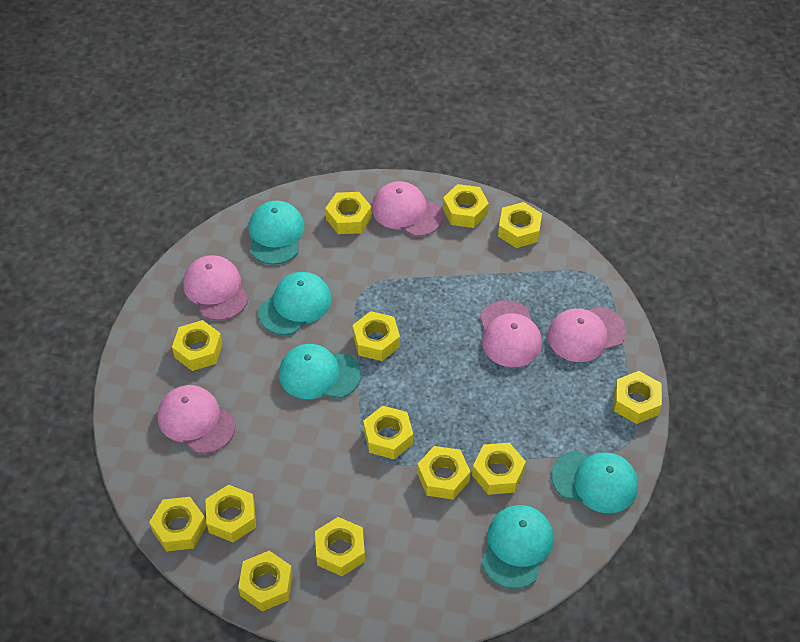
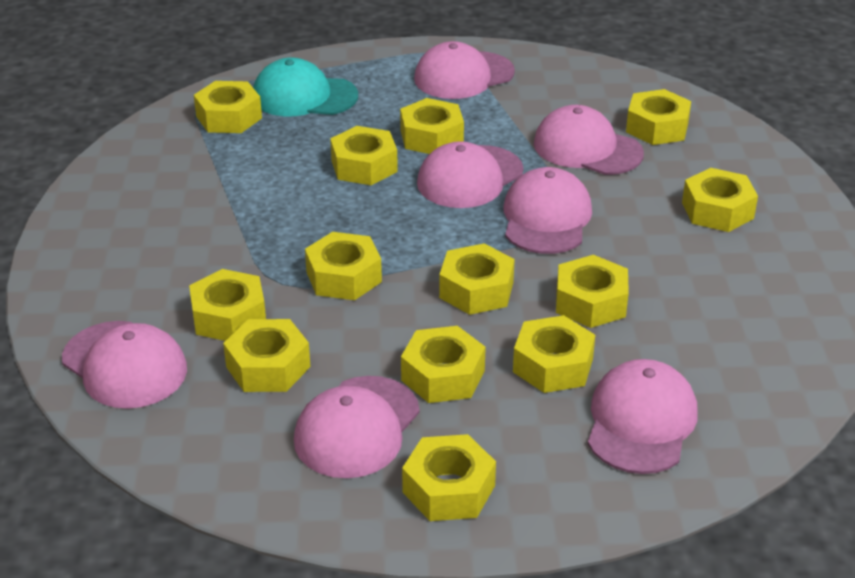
pink cap: [158,385,236,454] [183,255,249,321] [372,181,443,237] [480,300,542,367] [548,306,626,362] = 5 -> [62,321,187,409] [294,376,420,478] [414,41,515,99] [417,141,523,208] [503,167,592,254] [534,105,644,175] [588,359,697,474] = 7
turquoise cap: [249,200,305,265] [258,272,331,335] [279,344,361,399] [482,505,554,589] [551,451,638,513] = 5 -> [253,57,358,116] = 1

